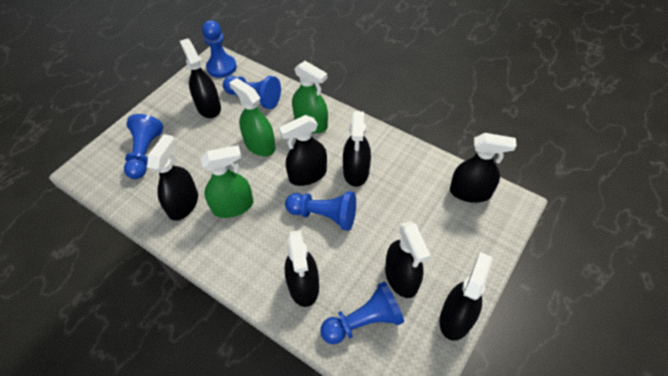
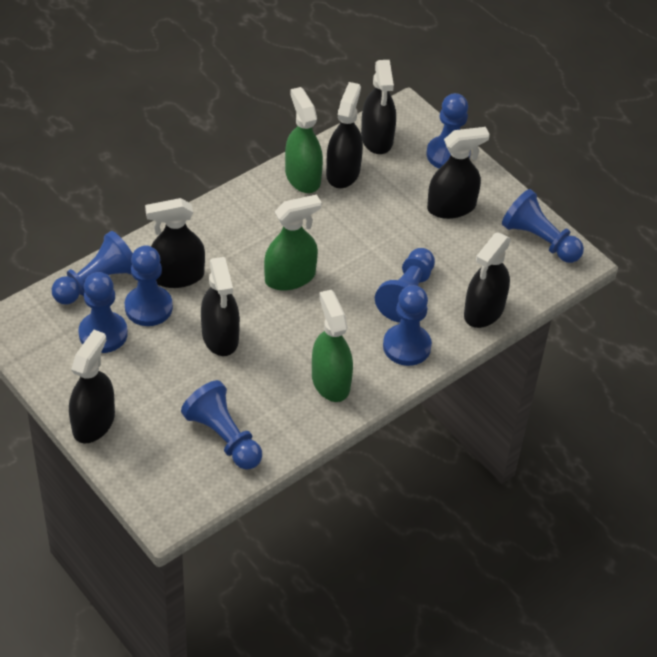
black spray bottle: [147,134,198,221] [180,38,221,118] [279,115,327,186] [285,230,319,307] [343,111,371,187] [385,221,431,298] [439,252,493,341] [450,133,517,203] = 8 -> [69,330,115,443] [145,198,205,288] [201,257,240,356] [326,82,363,188] [361,60,396,154] [427,127,490,219] [464,232,511,328] = 7
blue pawn: [124,114,163,179] [202,20,237,78] [223,76,281,109] [285,191,356,231] [320,281,404,344] = 5 -> [52,231,133,305] [78,272,128,353] [125,246,173,326] [181,380,262,470] [375,248,435,322] [383,285,432,366] [426,93,471,168] [502,189,584,263] = 8

